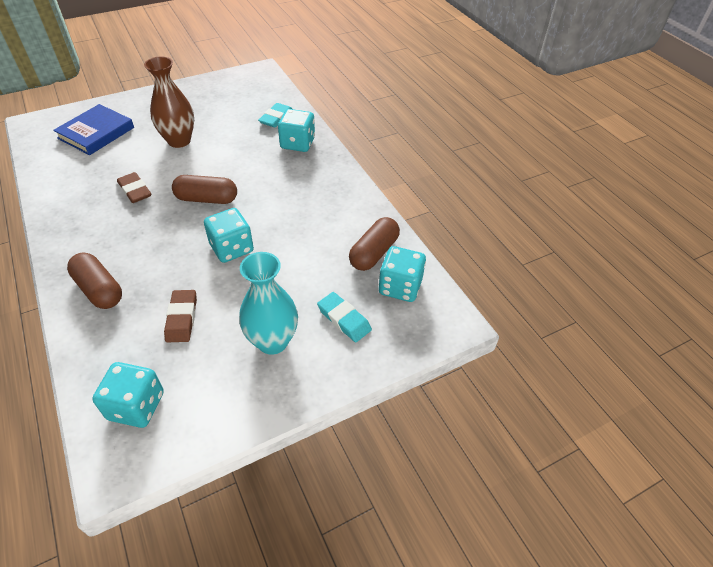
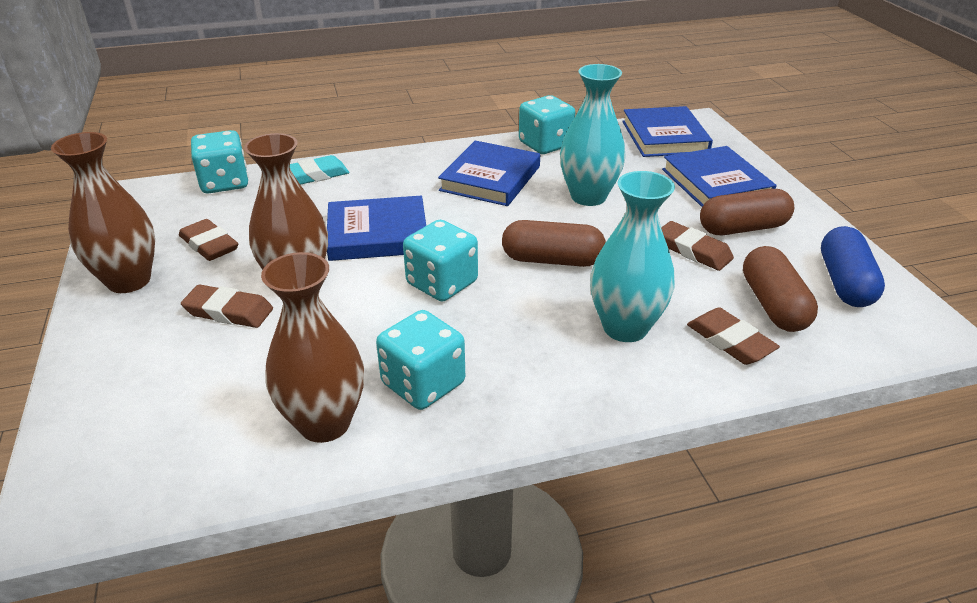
blue book: [53,104,134,155] = 1 -> [327,196,426,261] [438,141,540,206] [622,106,713,157] [662,146,776,207] = 4
blue capsule: none = 0 -> [821,226,885,307] = 1
brown eraser: [117,172,151,203] [164,290,197,342] = 2 -> [179,219,238,261] [181,284,273,328] [661,221,734,271] [687,308,780,365] = 4
brown vase: [144,57,194,148] = 1 -> [51,132,155,293] [244,133,328,270] [261,252,364,443] = 3
turquoise eraser: [258,103,292,128] [317,292,372,342] = 2 -> [290,155,349,185] = 1
turquoise vase: [239,252,298,355] = 1 -> [560,64,625,206] [590,171,675,342] = 2

